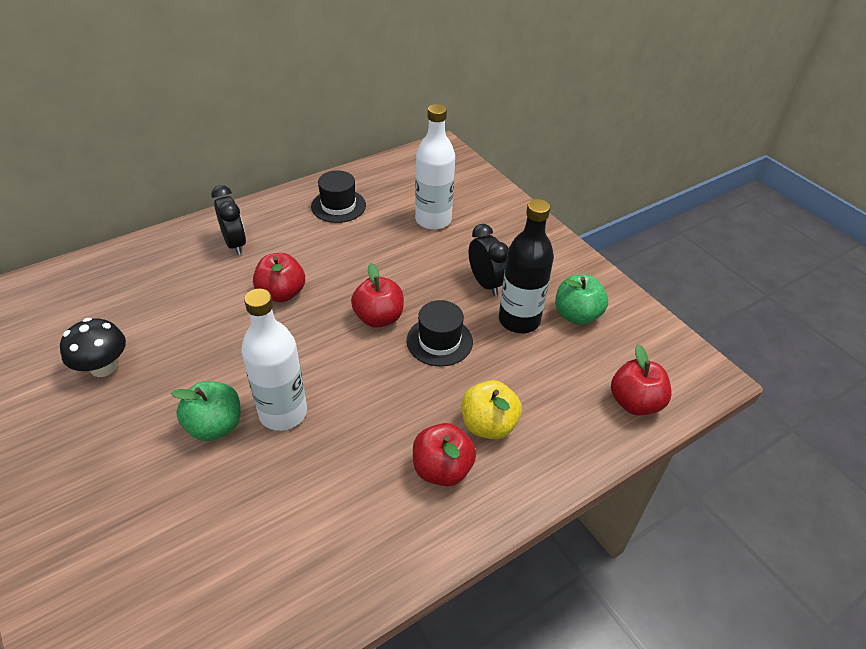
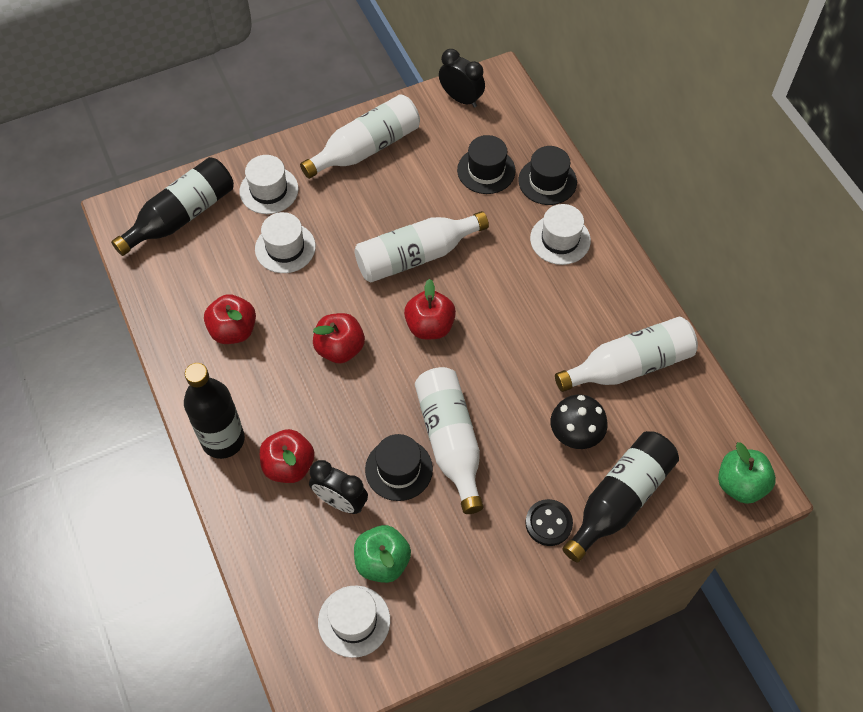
black bottle: [499,199,554,333] = 1 -> [111,157,234,256] [184,363,245,459] [562,431,679,562] = 3
black button: none = 0 -> [525,499,573,546] = 1
black hat: [311,171,366,223] [407,300,473,367] = 2 -> [365,434,433,501] [457,135,516,194] [518,146,577,205] = 3
white bottle: [241,289,307,431] [415,104,455,230] = 2 -> [300,94,420,179] [354,211,489,283] [415,367,484,514] [555,317,698,392] = 4
white hat: none = 0 -> [240,155,298,214] [255,212,316,273] [318,586,390,658] [530,204,591,265] = 4
yellow apple: [462,380,522,439] = 1 -> none = 0

